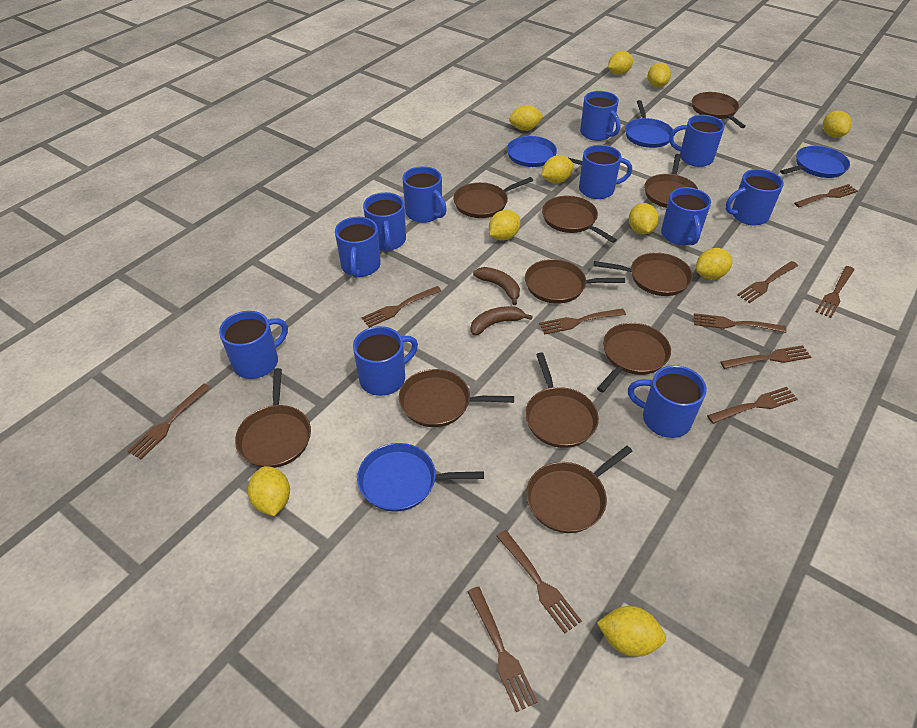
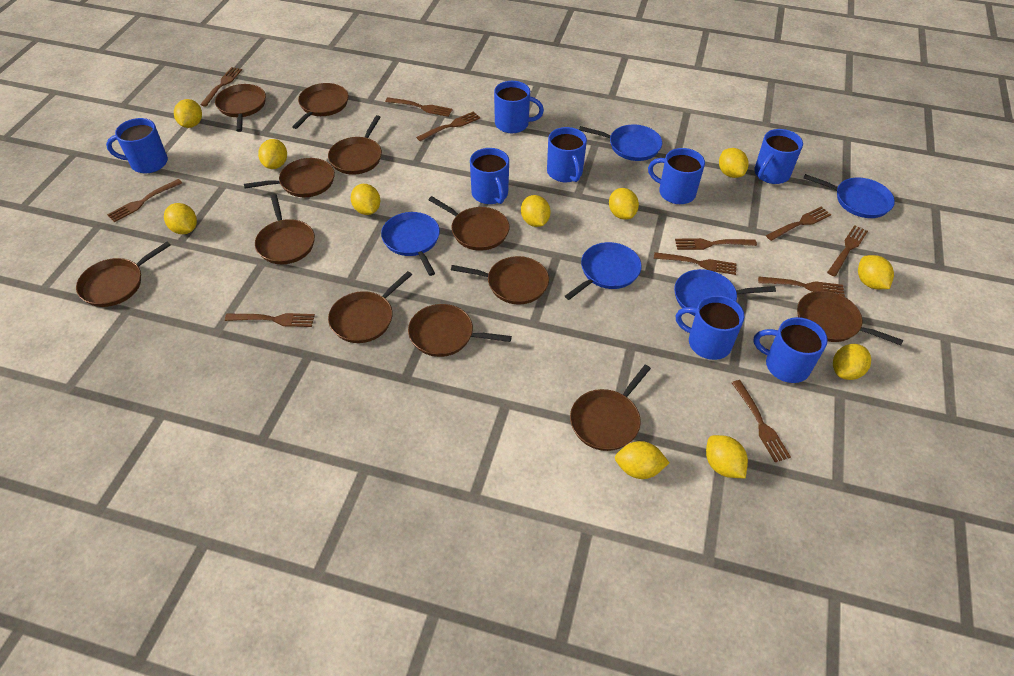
blue mug: [219,311,288,379] [335,217,381,278] [353,326,418,396] [363,192,406,251] [402,166,447,223] [579,145,632,199] [580,91,620,141] [628,365,707,438] [661,187,711,245] [669,115,725,167] [725,169,784,225] = 11 -> [106,118,168,173] [470,148,509,204] [494,81,544,133] [547,127,587,182] [648,148,705,204] [676,295,745,360] [753,317,828,383] [754,129,803,184] = 8
blue pan: [357,443,484,512] [507,136,582,167] [625,100,673,148] [780,146,850,178] = 4 -> [381,212,440,276] [565,242,642,300] [579,125,662,161] [674,269,776,316] [804,174,895,218] = 5
brown banana: [471,306,533,336] [473,267,520,305] = 2 -> none = 0
brown pan: [235,368,311,468] [399,369,514,427] [453,177,533,218] [525,259,625,304] [525,352,599,448] [526,446,633,533] [542,196,617,243] [594,252,693,296] [597,323,671,392] [644,154,698,208] [692,92,746,128] = 11 -> [76,241,171,307] [215,84,266,132] [244,158,335,197] [255,194,315,264] [292,83,349,129] [328,115,382,175] [328,271,412,343] [408,304,512,357] [428,196,509,251] [451,256,549,304] [570,365,651,451] [797,291,903,345] = 12
yellow lemon: [248,466,290,516] [489,210,520,240] [509,105,543,131] [542,155,573,183] [597,606,666,657] [608,51,633,75] [629,203,659,234] [648,63,671,88] [696,248,732,279] [823,110,852,138] = 10 -> [164,203,197,234] [174,99,202,128] [258,139,287,169] [351,184,380,215] [521,195,550,227] [609,188,639,220] [615,441,669,479] [706,435,748,478] [719,148,749,178] [833,344,871,380] [858,255,894,289] = 11

